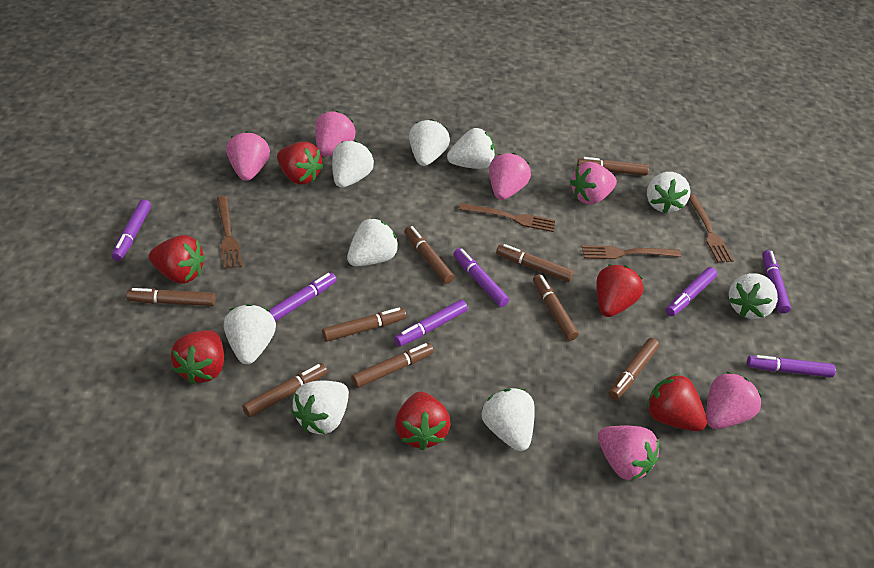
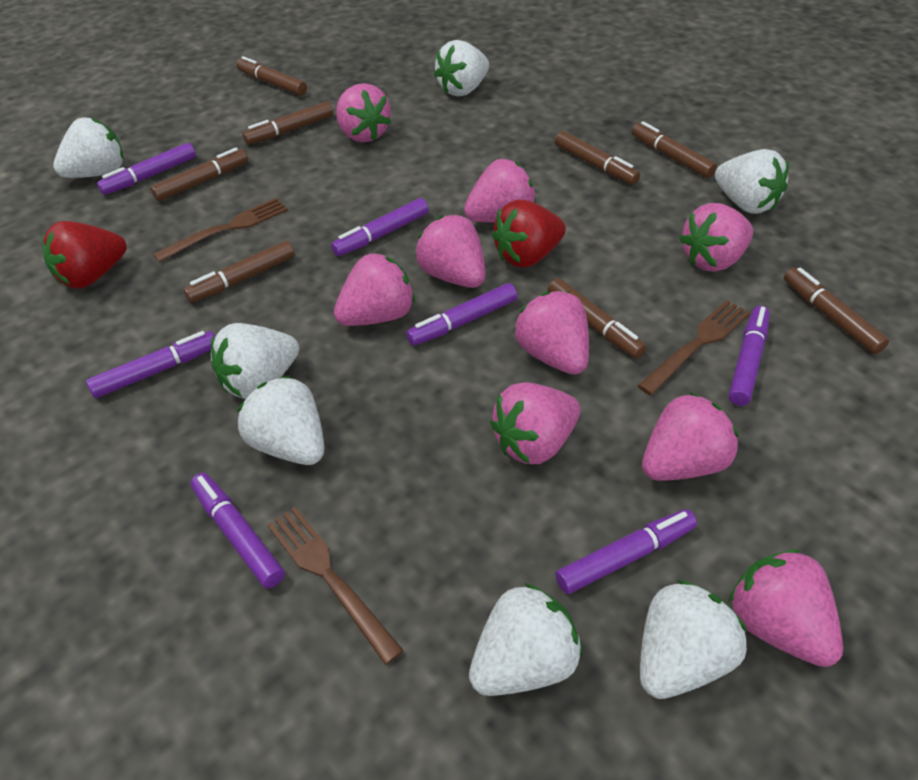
brown fork: [217,196,243,269] [459,203,555,232] [582,245,681,259] [689,194,734,263] = 4 -> [153,198,288,262] [267,507,404,665] [637,300,750,395] = 3
brown marker: [126,288,216,306] [242,363,327,418] [322,308,406,342] [351,343,434,388] [404,226,454,284] [496,244,574,282] [533,274,579,341] [577,157,649,176] [609,338,659,400] = 9 -> [150,148,248,202] [183,241,295,303] [236,56,307,96] [242,101,333,145] [547,278,647,359] [555,131,640,185] [632,121,717,178] [784,267,889,354] = 8
pink strawberry: [226,131,270,181] [315,111,356,157] [489,153,531,200] [570,162,617,205] [598,425,659,481] [706,372,762,429] = 6 -> [334,253,415,326] [336,83,391,142] [415,215,485,288] [464,159,536,222] [490,383,580,464] [514,291,589,374] [642,392,738,481] [679,203,753,272] [728,549,843,667] = 9
red strawberry: [149,235,205,284] [171,330,224,384] [277,142,323,185] [395,392,451,451] [596,264,643,317] [647,374,707,431] = 6 -> [42,221,127,289] [492,200,566,268] = 2
white strawberry: [224,304,276,364] [291,381,349,434] [332,140,374,188] [347,218,399,266] [409,119,450,166] [447,128,495,169] [482,388,535,451] [647,172,691,214] [729,273,778,319] = 9 -> [53,118,123,178] [211,323,299,399] [237,375,324,465] [434,40,489,97] [469,583,582,696] [640,580,748,699] [715,149,789,214] = 7

